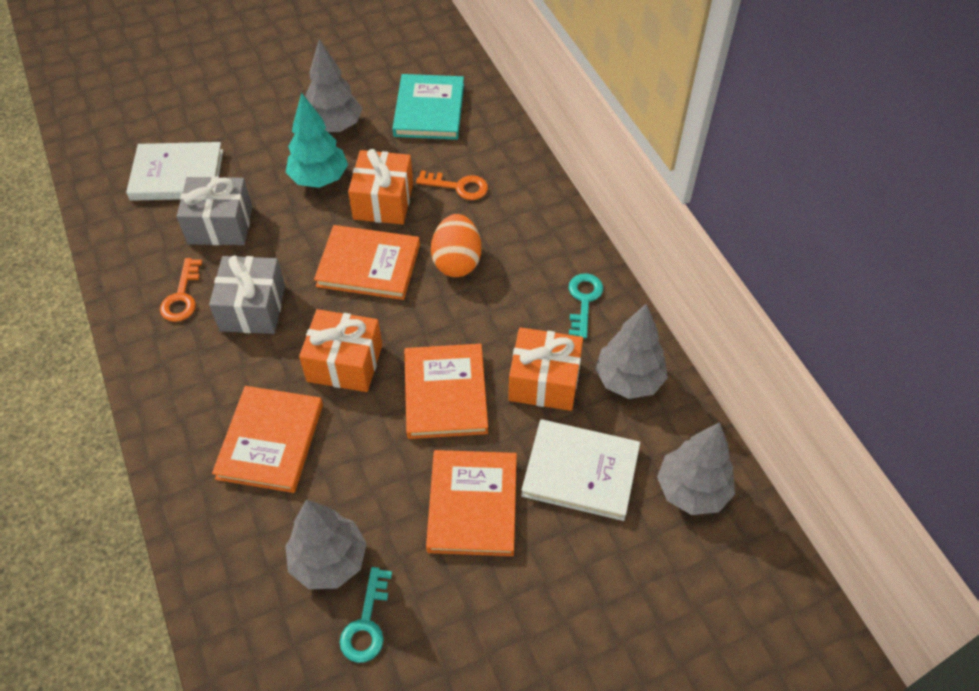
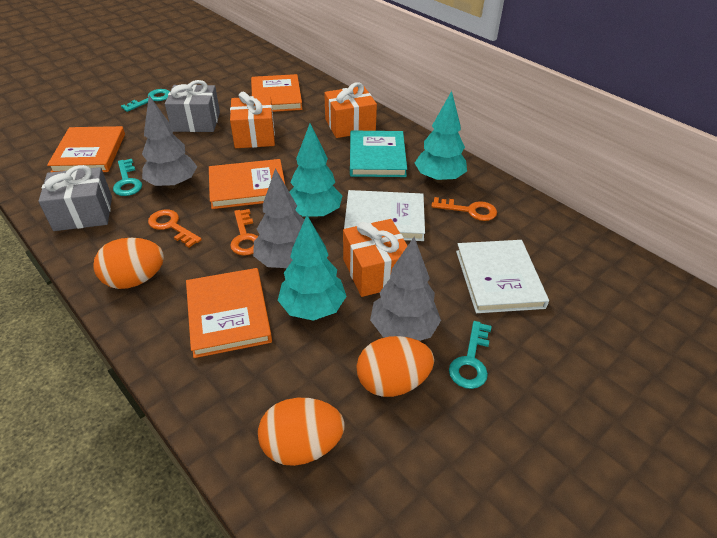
grey tree: [285,499,367,589] [305,39,362,132] [595,304,668,399] [657,422,735,515] = 4 -> [142,95,197,189] [253,168,304,268] [370,237,441,341] = 3
orange egg: [431,214,481,277] = 1 -> [93,238,164,289] [258,398,345,466] [357,336,434,397] = 3
orange key: [160,258,203,322] [416,170,488,200] = 2 -> [148,209,202,248] [230,209,258,256] [431,197,497,221] = 3
turquoise key: [340,567,392,663] [569,273,603,339] = 2 -> [113,159,142,196] [121,89,170,112] [449,321,492,389] = 3
turquoise tree: [286,93,348,188] = 1 -> [278,215,347,321] [290,123,343,218] [415,91,467,183] = 3

